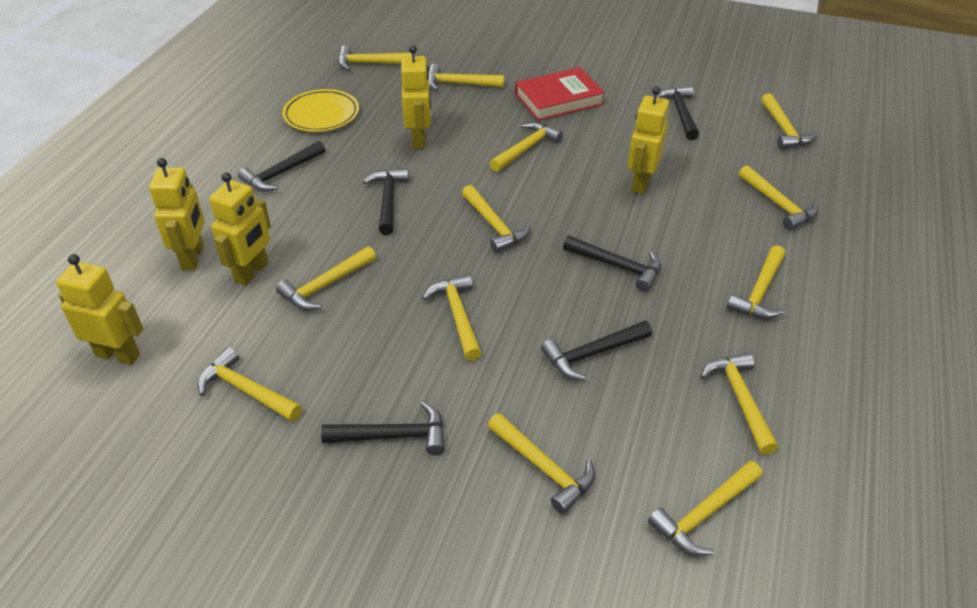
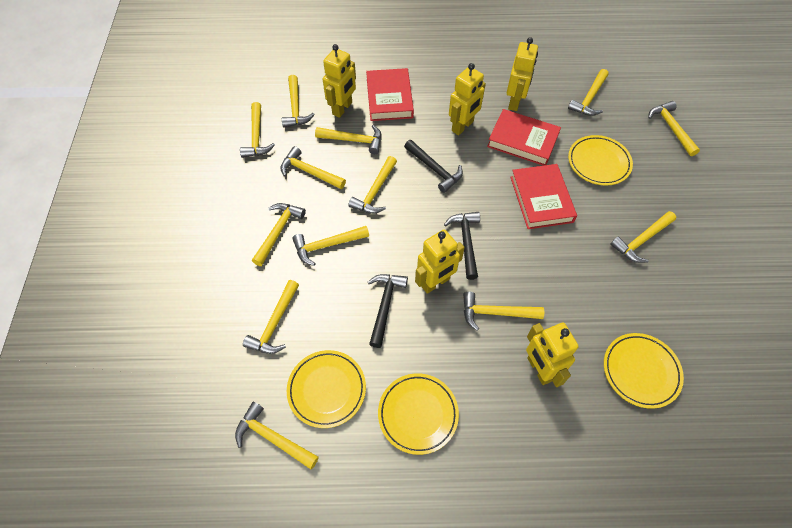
black hammer: [238,141,325,192] [321,402,445,455] [363,168,409,235] [541,321,652,381] [563,236,661,292] [657,86,699,140] = 6 -> [368,274,408,348] [404,140,463,193] [444,212,480,280] = 3
red book: [515,67,605,121] = 1 -> [366,68,414,121] [487,109,561,166] [510,164,577,229] = 3
yellow plate: [282,89,359,132] = 1 -> [287,350,366,428] [378,373,459,455] [568,135,633,186] [604,333,684,409] = 4

